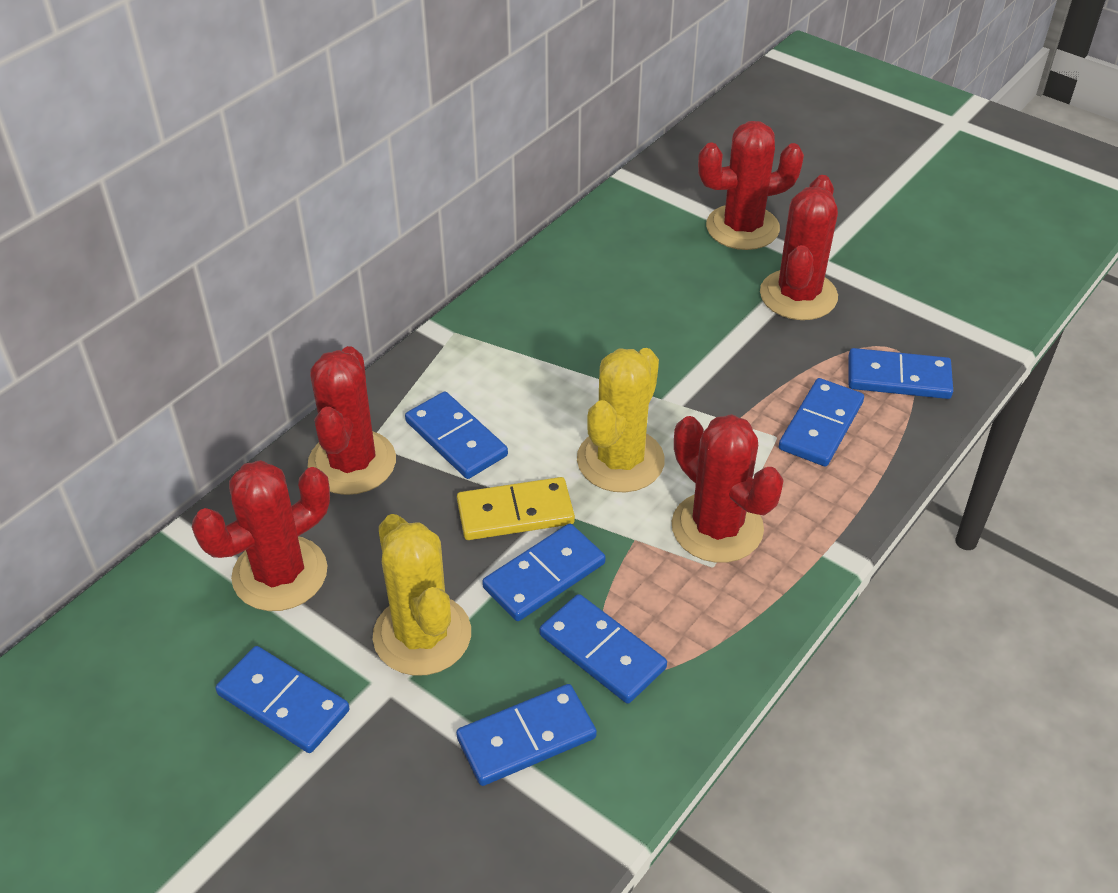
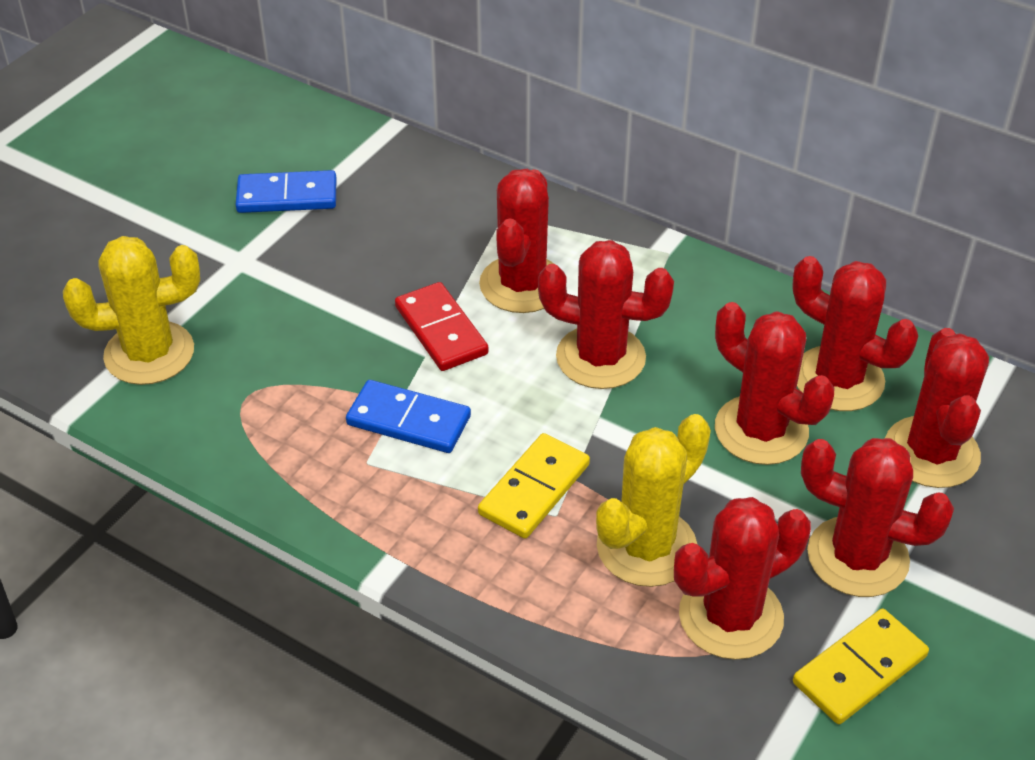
blue domino: [215,646,349,753] [405,391,508,479] [456,684,597,786] [482,524,605,621] [540,594,667,704] [779,378,864,467] [848,348,953,399] = 7 -> [236,170,337,213] [346,380,471,453] = 2
red cactus: [192,460,330,611] [308,346,396,495] [672,414,784,563] [698,121,804,250] [760,175,838,320] = 5 -> [479,169,554,313] [538,240,674,389] [674,497,811,660] [715,302,834,465] [792,256,918,411] [801,438,954,597] [885,328,989,488] = 7
red domino: none = 0 -> [395,282,489,371] = 1
yellow domino: [457,477,575,540] = 1 -> [478,433,590,539] [793,609,929,724] = 2

